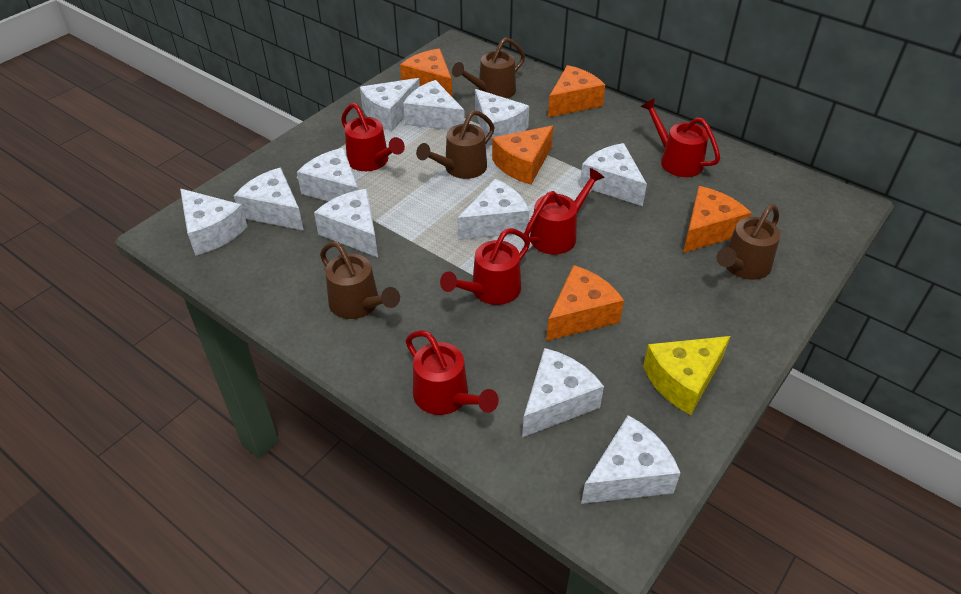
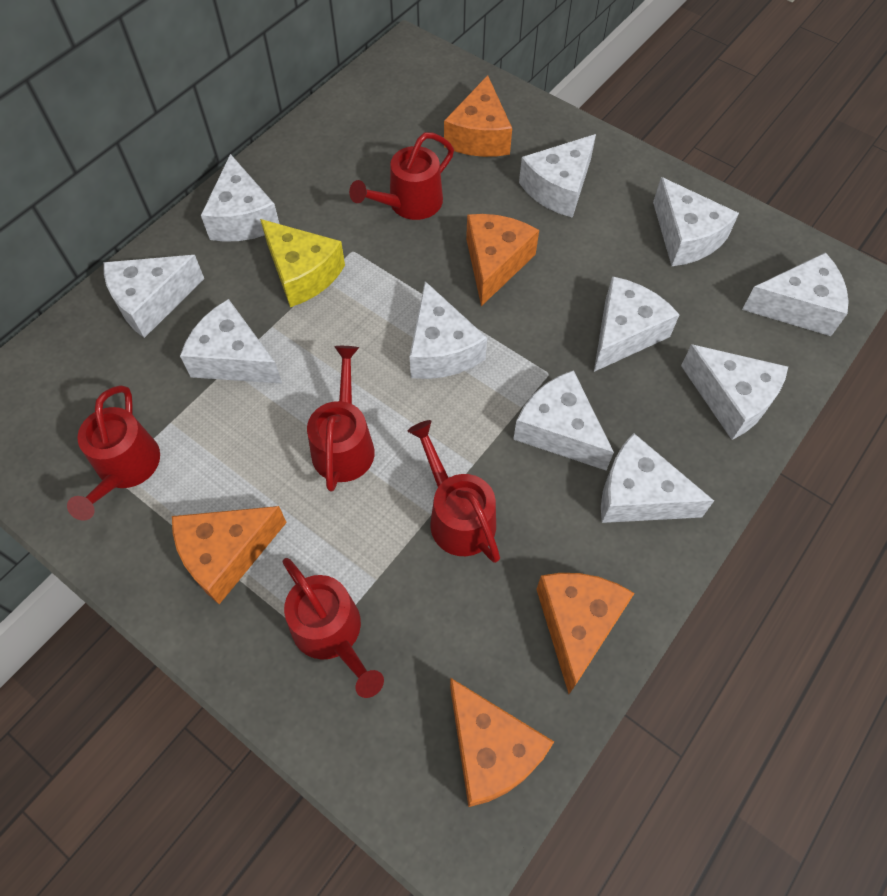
brown watering can: [320,241,400,319] [416,110,495,179] [452,37,525,98] [716,204,781,280] = 4 -> none = 0

